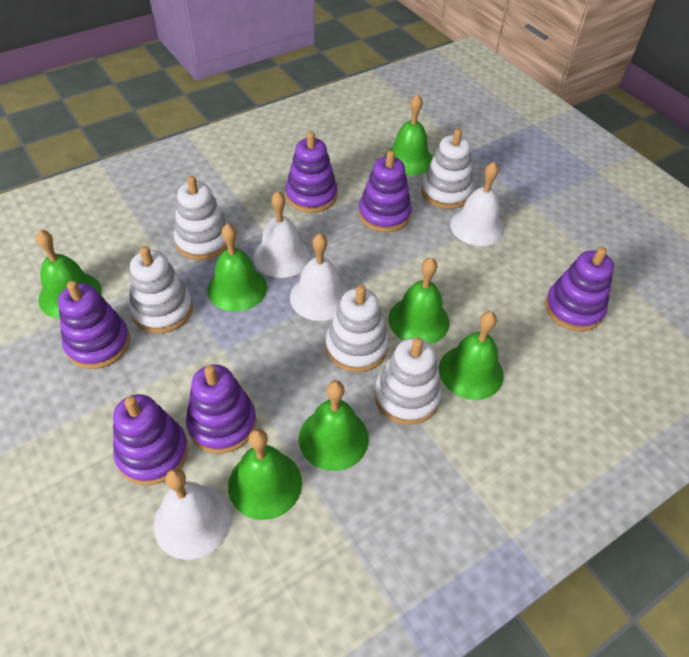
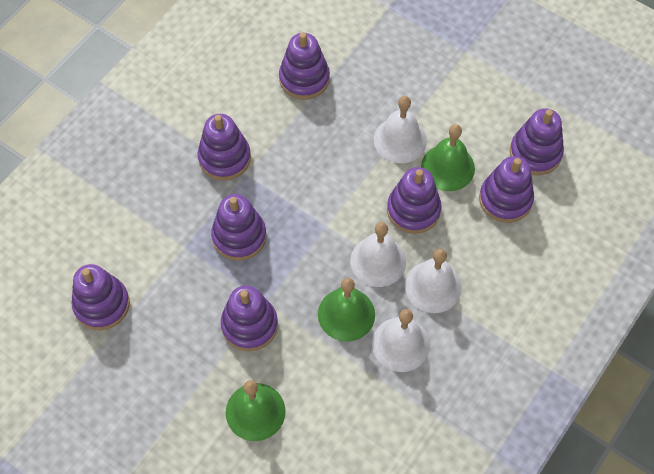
green bell: [36,230,102,319] [207,224,267,312] [228,429,302,520] [299,381,369,471] [385,94,433,176] [388,257,449,344] [439,311,504,400] = 7 -> [226,380,286,441] [318,278,375,342] [421,124,475,191] = 3
purple stacking toy: [58,281,130,369] [113,394,188,485] [186,364,257,454] [286,131,337,213] [359,150,412,232] [545,247,614,332] = 6 -> [71,264,130,330] [198,114,251,180] [211,194,267,261] [221,285,278,351] [279,32,330,100] [387,167,442,234] [479,156,534,223] [510,108,564,175] = 8
white stacking toy: [129,246,193,333] [174,176,228,260] [326,285,388,372] [375,337,441,425] [421,128,473,209] = 5 -> none = 0

